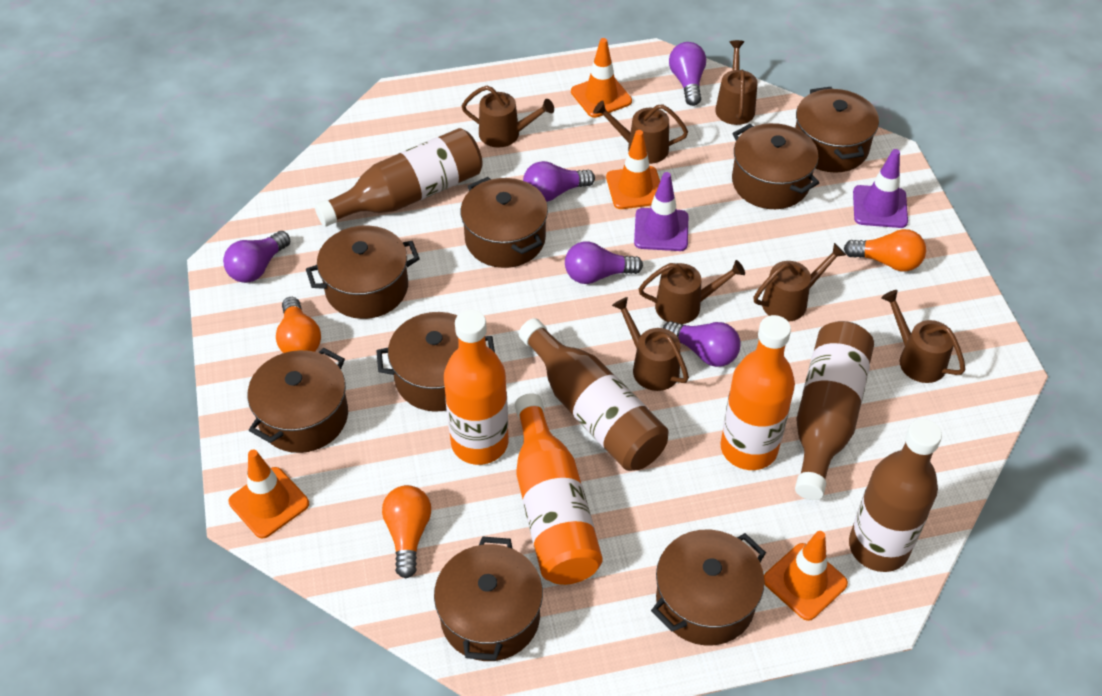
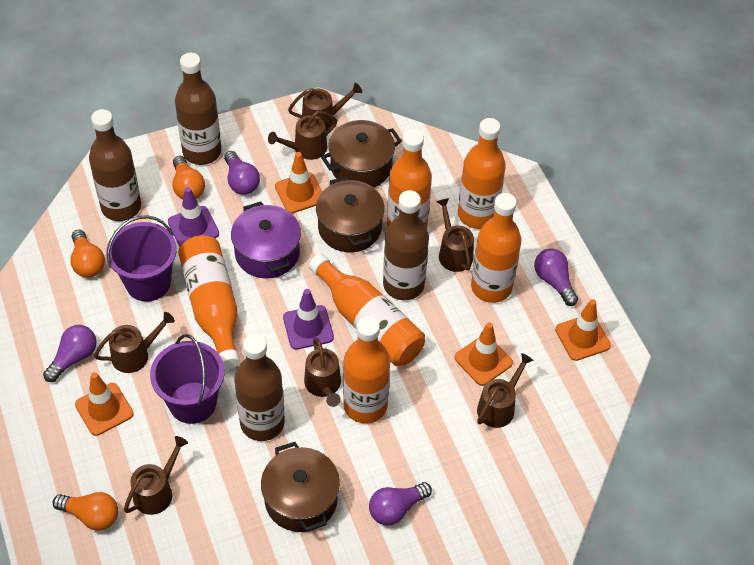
brown pot: [248,348,348,453] [306,225,420,319] [376,312,495,412] [434,536,543,661] [460,177,548,268] [651,530,766,646] [732,123,819,209] [795,87,879,173] = 8 -> [261,442,340,532] [316,177,385,252] [321,120,402,188] = 3
orange bottle: [444,310,508,465] [515,393,603,585] [720,315,795,470] = 3 -> [178,235,240,370] [309,254,425,366] [343,316,390,424] [387,129,432,228] [458,118,506,229] [471,193,521,303] = 6
purple bucket: none = 0 -> [106,215,177,302] [150,334,225,424] = 2
purple light bulb: [223,231,290,283] [523,161,595,202] [565,242,643,284] [663,321,741,367] [669,42,706,106] = 5 -> [43,325,97,382] [224,151,260,195] [369,482,432,525] [534,248,578,306] = 4
purple pot: none = 0 -> [231,202,301,279] = 1

